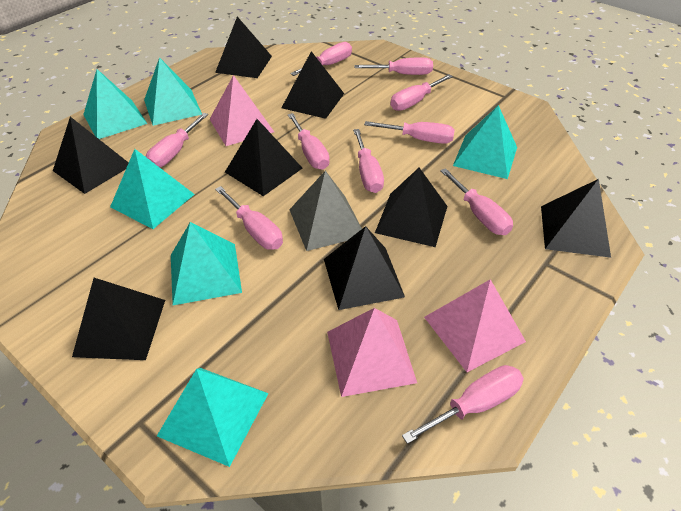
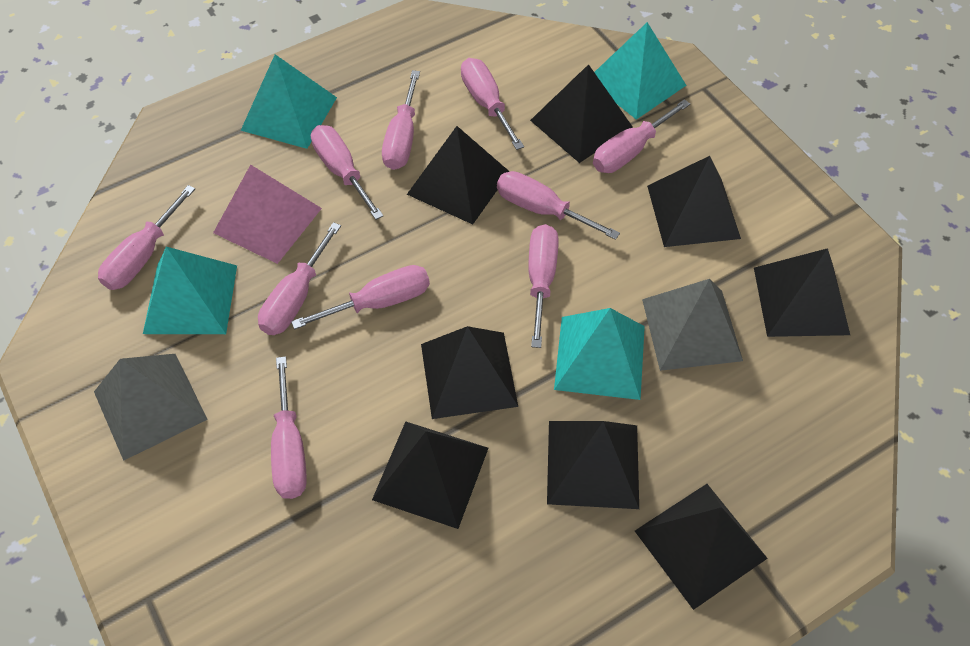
grey pyramid: [289,171,362,251] = 1 -> [94,354,208,461] [642,279,743,371] = 2
pink pyramid: [210,75,274,146] [327,308,417,397] [424,279,526,372] = 3 -> [213,165,322,264] = 1
turquoise pyramid: [83,69,147,139] [110,149,195,229] [144,57,202,126] [157,368,269,467] [171,222,242,305] [453,105,517,179] = 6 -> [143,247,237,334] [241,54,337,149] [554,308,645,400] [594,22,686,120] = 4

